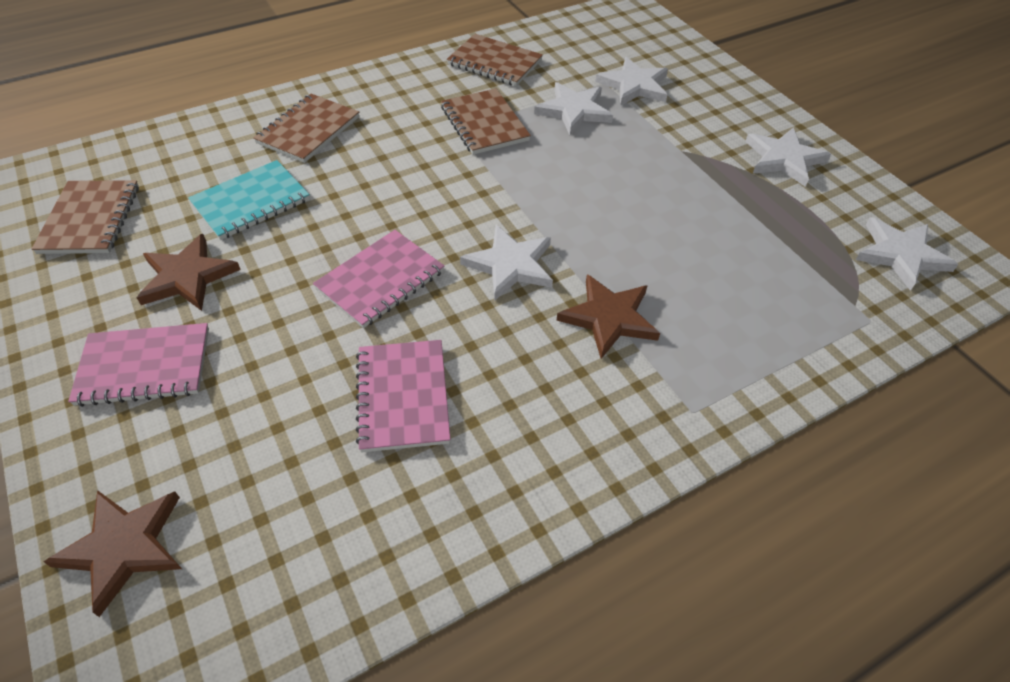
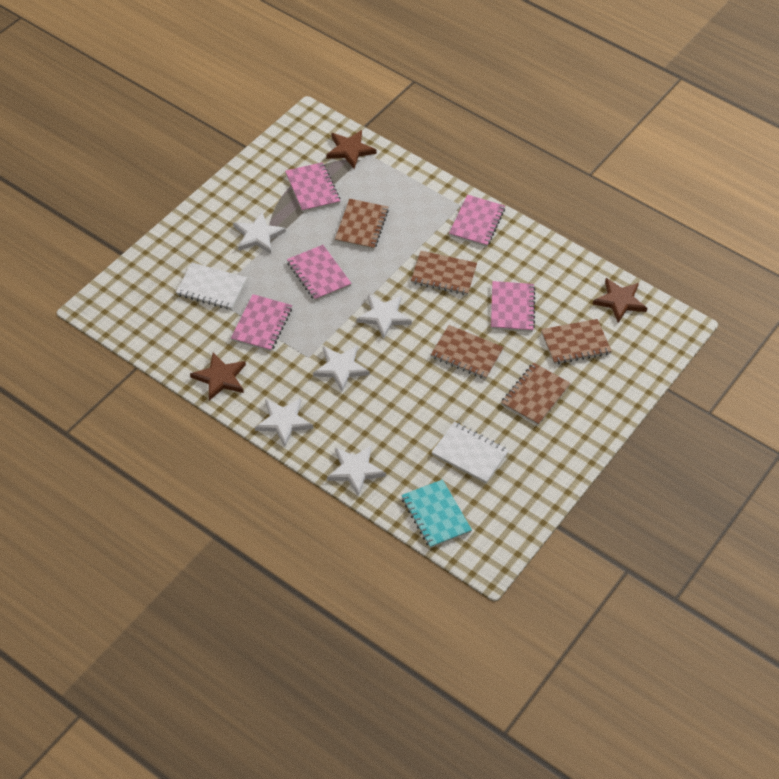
brown notebook: [32,180,139,254] [253,94,359,163] [441,89,531,155] [447,34,543,86] = 4 -> [335,199,389,250] [411,251,477,295] [431,325,504,379] [501,363,571,425] [541,319,612,364] = 5
pink notebook: [68,323,209,407] [313,230,444,328] [356,340,450,452] = 3 -> [231,294,292,352] [285,162,341,212] [287,245,352,301] [449,195,505,247] [491,281,535,332] = 5
white notebook: none = 0 -> [176,262,247,310] [431,422,509,483] = 2

